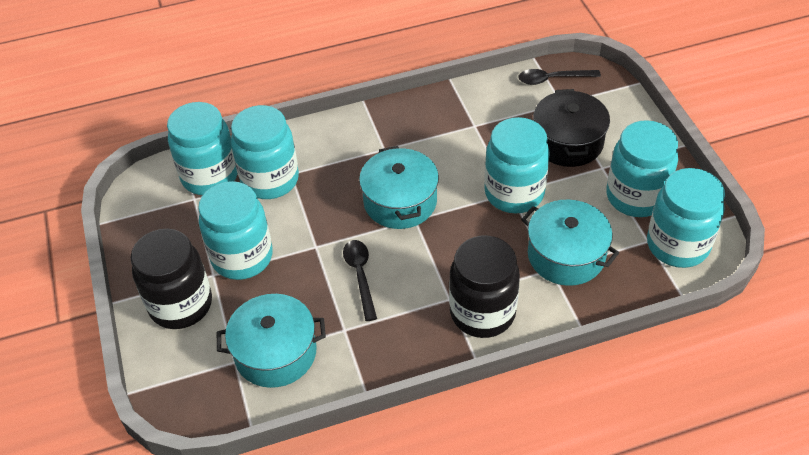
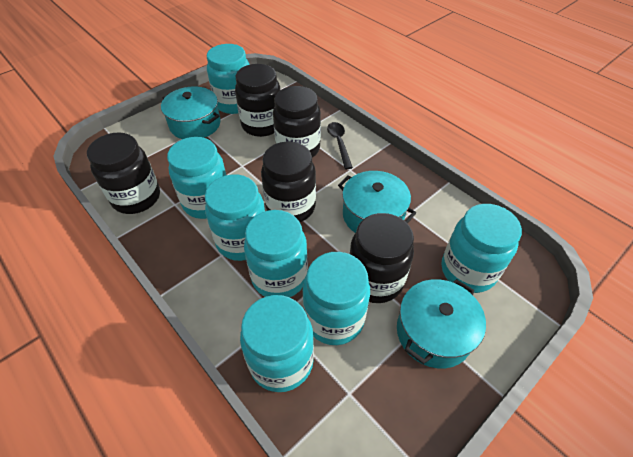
black jar: [131,229,212,329] [449,236,520,338] = 2 -> [87,133,160,214] [235,64,280,137] [261,141,316,222] [273,86,321,158] [349,213,414,303] = 5
black pot: [533,89,610,167] = 1 -> none = 0
black spoon: [343,240,377,321] [518,69,601,85] = 2 -> [327,122,353,169] = 1
turquoise jar: [167,102,238,195] [198,181,273,280] [231,105,299,199] [484,117,550,214] [606,120,678,217] [647,168,725,268] = 6 -> [167,137,227,219] [205,174,265,261] [207,44,250,114] [240,295,314,392] [244,210,308,297] [303,252,370,345] [442,204,522,293] = 7

